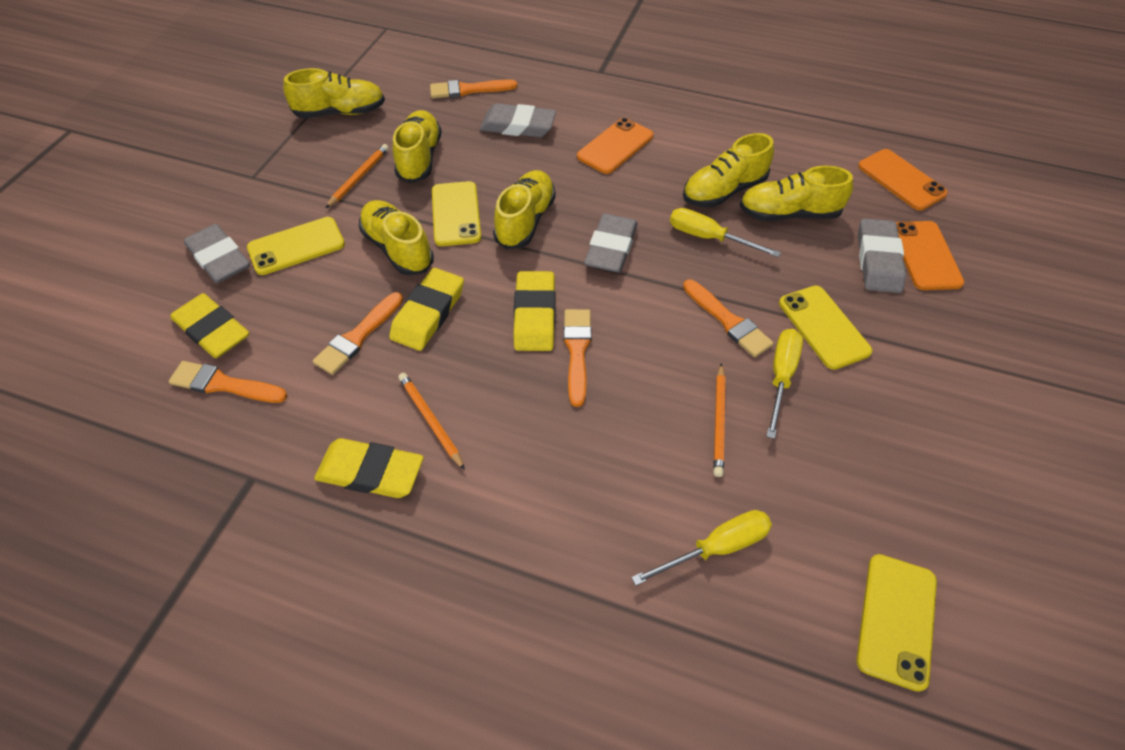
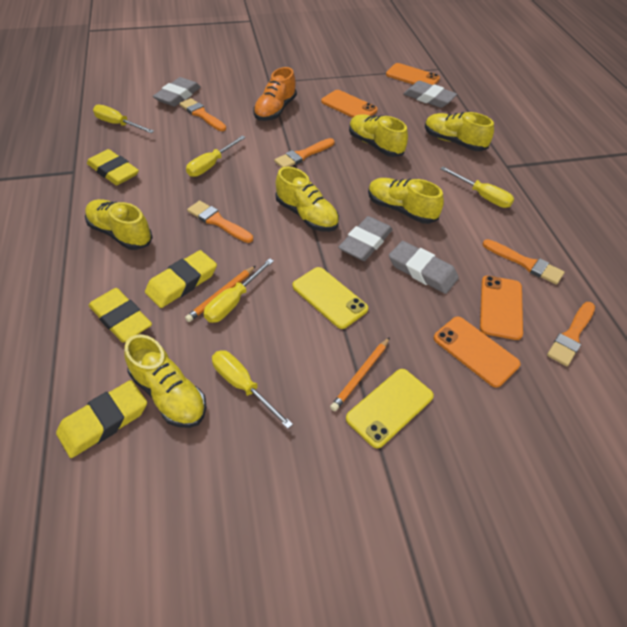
orange pencil: [326,144,389,208] [398,373,465,470] [713,363,726,477] = 3 -> [185,266,256,322] [330,337,390,411] = 2
orange phone: [577,118,653,174] [858,149,948,211] [896,221,965,290] = 3 -> [321,90,378,118] [386,63,440,85] [434,317,521,387] [480,276,523,340] = 4
orange shoe: none = 0 -> [253,67,297,121] = 1
yellow phone: [247,217,345,275] [432,181,481,246] [779,286,872,370] [856,554,937,692] = 4 -> [293,267,368,329] [346,369,434,448] = 2
yellow screwdriver: [631,510,772,586] [670,208,781,257] [766,329,803,439] = 3 -> [93,105,154,133] [186,136,246,177] [204,258,274,323] [212,350,293,429] [440,167,514,208] = 5

